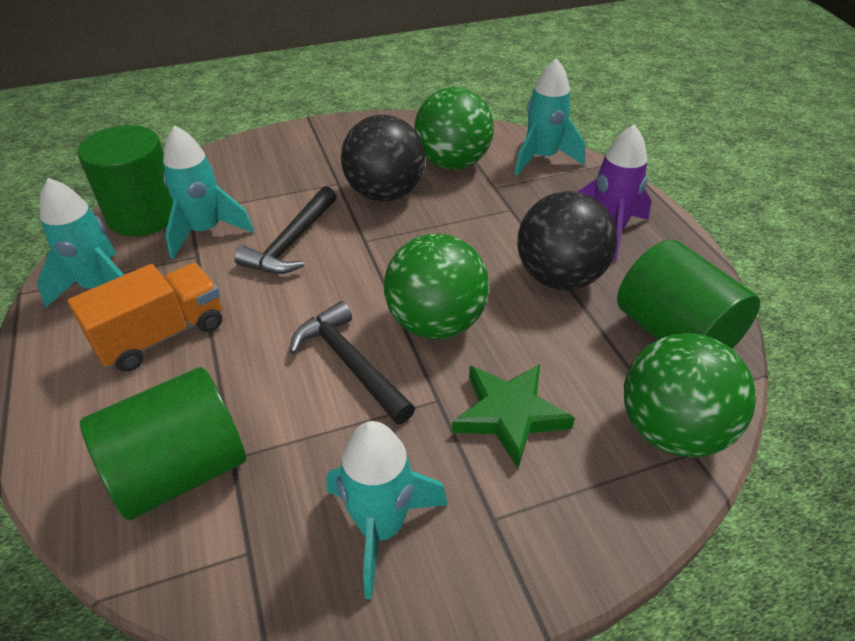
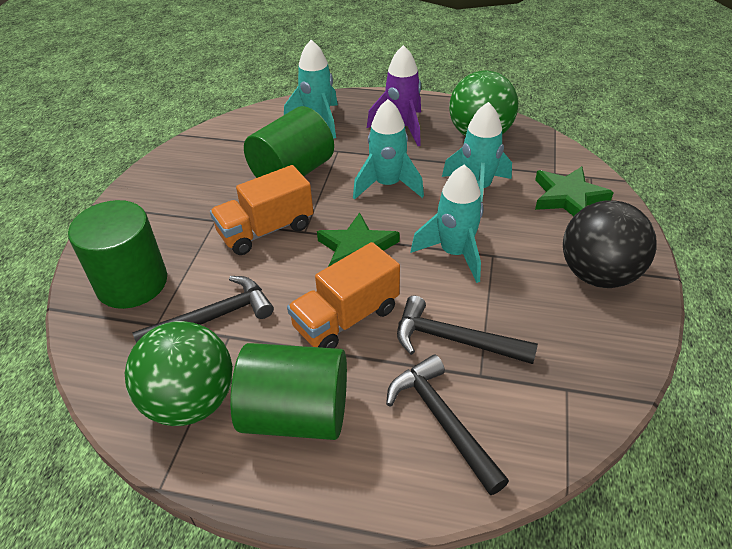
black ball: [341,115,425,202] [517,191,617,290] = 2 -> [563,200,657,288] = 1
black hammer: [234,186,337,274] [290,301,415,424] = 2 -> [132,276,274,343] [386,355,509,495] [397,296,538,364] = 3
green ball: [384,234,489,339] [414,87,494,170] [624,333,756,457] = 3 -> [125,321,233,426] [449,71,518,136] = 2
green star: [452,364,575,468] = 1 -> [317,212,400,267] [535,166,614,216] = 2
orange truck: [67,263,222,372] = 1 -> [210,165,313,255] [287,242,400,348] = 2

